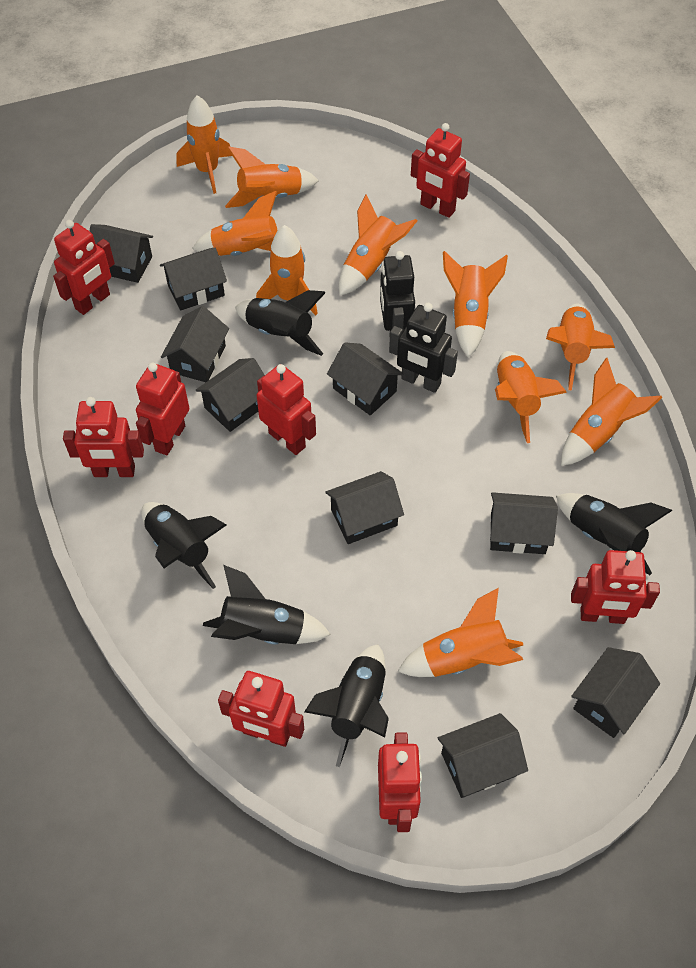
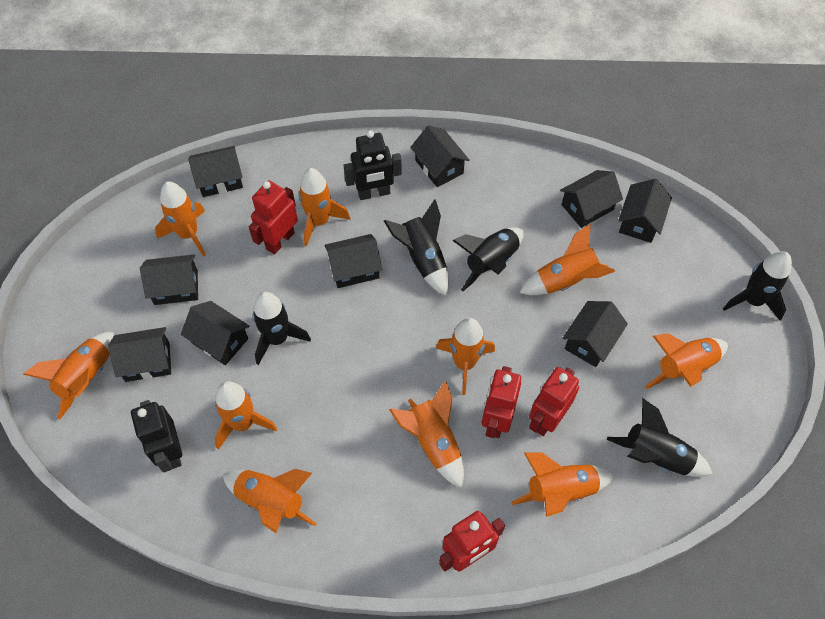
red robot: [53,220,115,315] [63,397,144,477] [136,363,189,455] [218,671,304,747] [257,364,316,455] [378,732,422,832] [411,123,470,218] [571,550,660,624] = 8 -> [249,181,298,255] [439,511,505,572] [482,366,521,438] [529,367,579,436] = 4

